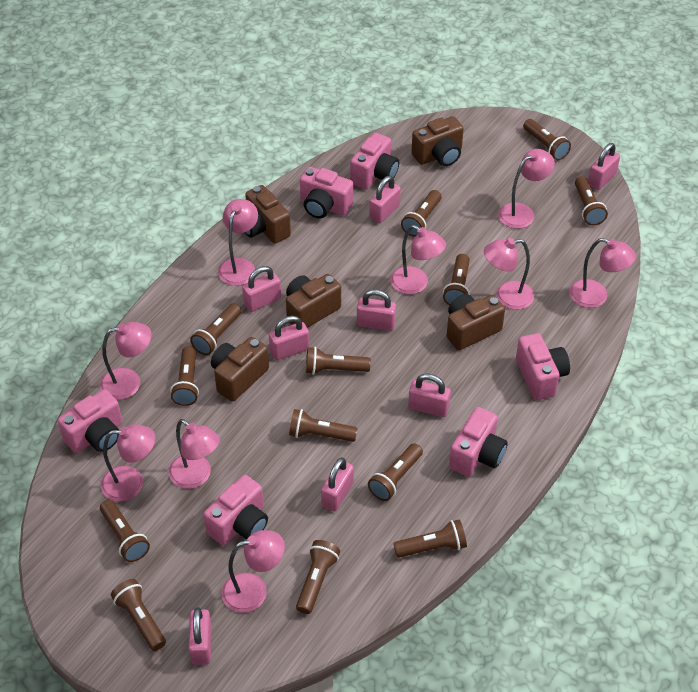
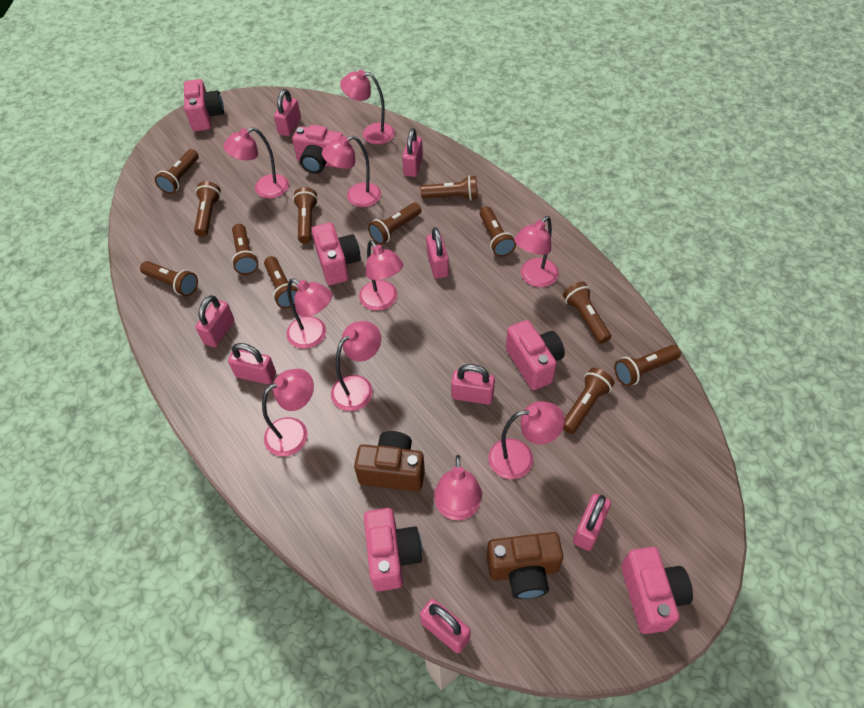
brown camera: [211,337,269,402] [244,185,291,244] [286,274,341,328] [411,116,464,166] [447,294,505,350] = 5 -> [354,431,425,492] [487,532,563,599] = 2
brown flashlight: [100,500,150,562] [111,579,166,651] [170,346,199,406] [190,303,241,355] [289,409,358,442] [296,540,340,614] [306,347,371,375] [368,443,423,501] [393,519,467,558] [401,190,441,237] [443,254,470,305] [523,119,571,160] [575,176,608,226] = 13 -> [140,261,198,296] [155,149,199,194] [194,181,221,237] [232,224,259,275] [264,256,298,309] [293,187,318,244] [368,203,421,245] [421,175,477,200] [480,207,516,257] [563,282,611,344] [563,368,614,434] [614,345,681,386] = 12
pink lamp: [100,322,152,400] [101,424,155,502] [169,419,220,489] [218,199,258,286] [221,530,285,613] [390,225,446,294] [484,238,534,310] [498,149,555,229] [569,238,636,308] = 9 -> [223,127,289,198] [262,369,314,456] [287,278,332,349] [322,136,381,207] [331,321,381,411] [340,70,395,144] [359,240,403,311] [434,455,482,520] [488,401,565,479] [514,216,559,287] = 10

